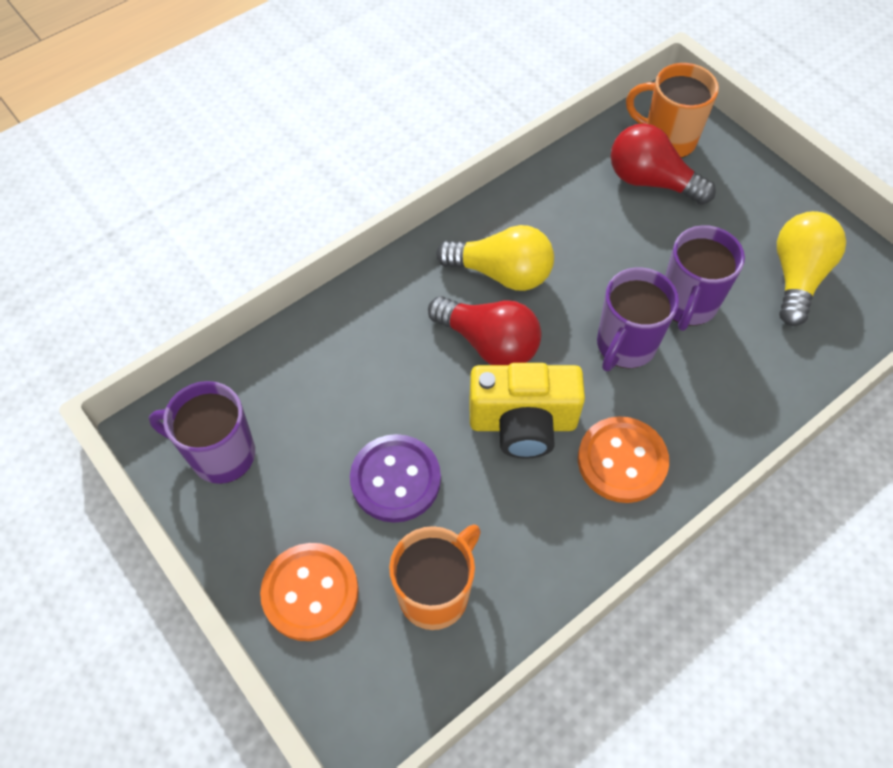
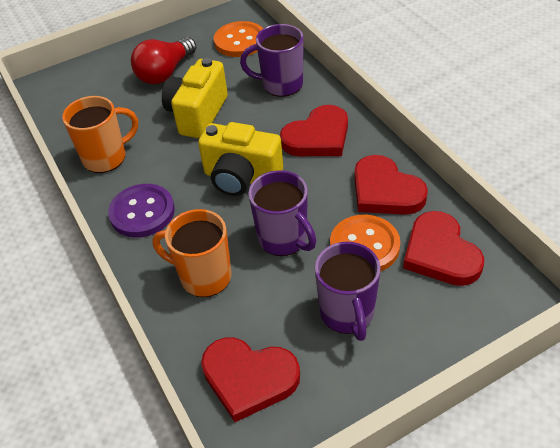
red heart: none = 0 -> [201,338,300,422] [280,105,348,156] [354,155,428,215] [403,211,484,286] = 4
red light bulb: [428,296,542,365] [611,123,716,205] = 2 -> [131,37,196,84] = 1
yellow camera: [469,363,585,459] = 1 -> [162,58,228,138] [198,122,283,196] = 2
yellow light bulb: [436,225,554,291] [777,211,846,326] = 2 -> none = 0

